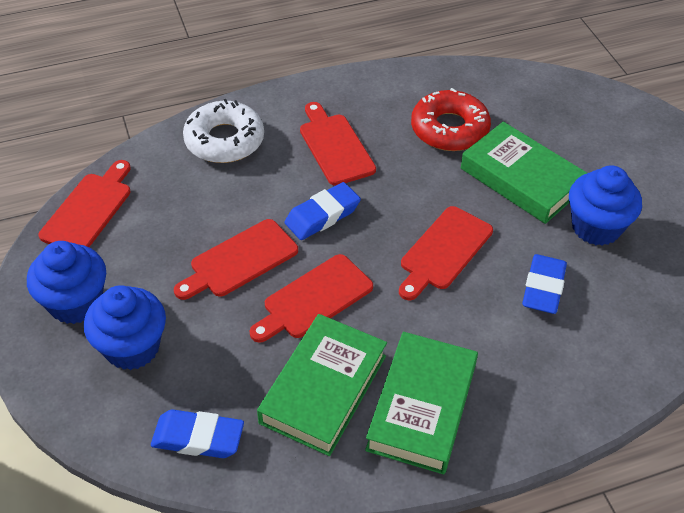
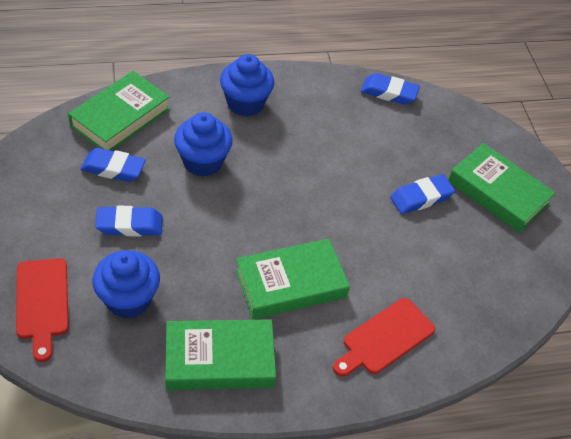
blue eraser: [151,410,244,458] [284,182,361,240] [522,254,567,314] = 3 -> [81,148,146,182] [95,206,163,236] [361,73,420,105] [390,174,455,214] = 4
green book: [257,314,387,456] [365,332,478,474] [461,122,587,224] = 3 -> [68,71,170,151] [165,319,276,390] [236,239,350,319] [448,143,556,233] = 4
red cutting board: [39,160,131,247] [174,219,298,300] [250,254,373,343] [300,102,376,186] [399,206,493,300] = 5 -> [16,258,69,362] [333,298,435,377] = 2
red donut: [411,88,491,151] = 1 -> none = 0
white donut: [183,99,264,163] = 1 -> none = 0

